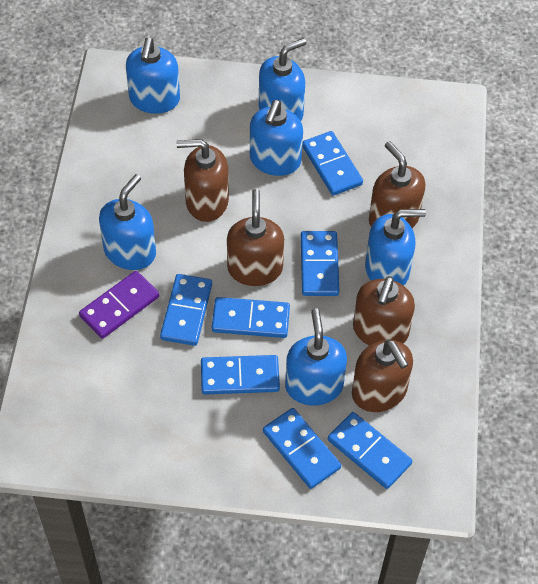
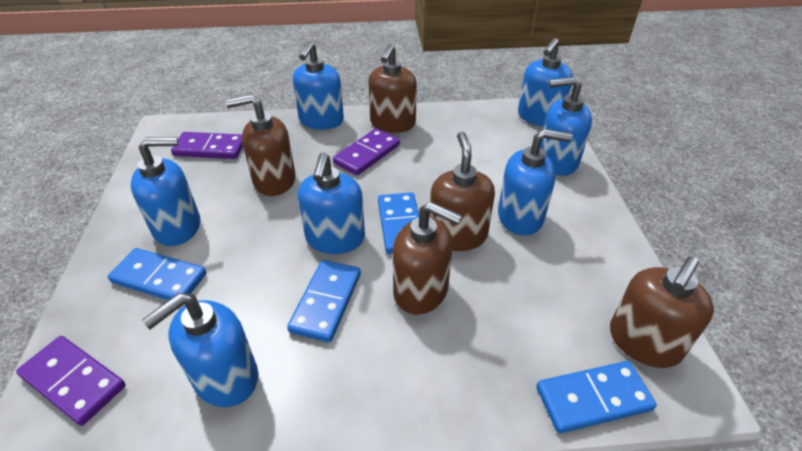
blue domino: [160,274,212,346] [201,355,280,395] [212,297,290,338] [263,408,341,489] [301,231,339,296] [302,131,363,196] [328,412,412,489] = 7 -> [108,248,206,300] [287,260,361,342] [378,192,419,254] [536,361,657,433] = 4
blue soap dispenser: [99,174,156,270] [126,37,180,114] [250,100,303,176] [259,38,307,121] [285,308,347,406] [365,209,426,286] = 6 -> [131,137,200,246] [142,293,258,407] [293,41,344,129] [298,152,365,254] [498,129,573,236] [518,38,573,126] [540,77,592,176] = 7
purple domino: [79,271,159,339] = 1 -> [16,336,126,426] [171,132,243,159] [333,128,400,175] = 3

